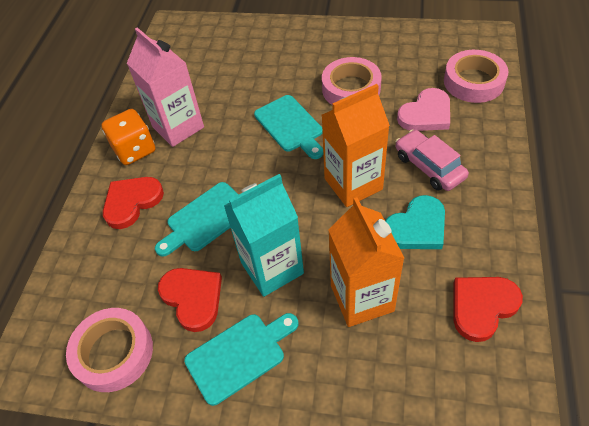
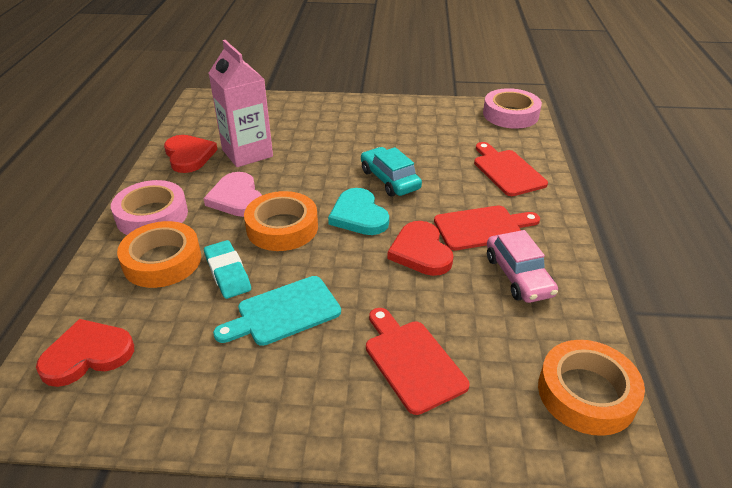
orange carton: [322,84,390,207] [328,197,404,327] = 2 -> none = 0
orange dice: [101,109,155,165] = 1 -> none = 0
orange tape: none = 0 -> [117,221,201,288] [244,191,318,251] [538,340,645,436] = 3
pink tape: [66,308,153,392] [322,57,382,105] [444,50,509,103] = 3 -> [111,180,188,235] [483,88,542,129] = 2
red cutting board: none = 0 -> [366,308,469,415] [434,206,540,250] [474,142,548,196] = 3
turquoise car: none = 0 -> [361,147,422,197] = 1
turquoise carton: [224,174,304,297] = 1 -> none = 0
turquoise cutting board: [155,182,239,257] [184,313,298,406] [254,95,323,159] = 3 -> [213,276,341,346] = 1
turquoise eraser: none = 0 -> [204,240,251,299] = 1

